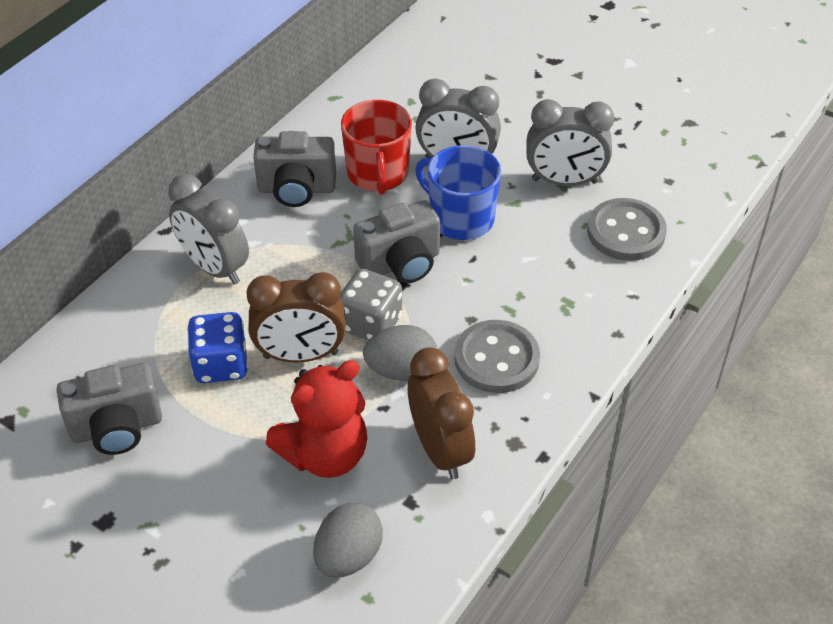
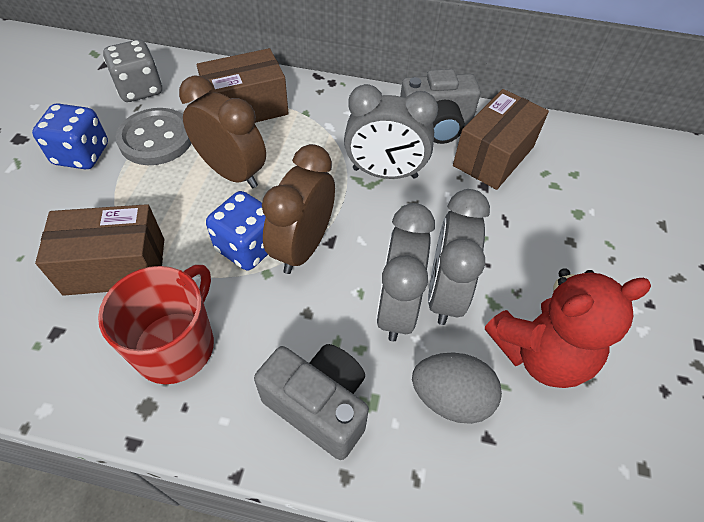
blue dice: [187,312,248,383] = 1 -> [32,103,108,169] [206,191,268,270] = 2
blue mug: [415,145,501,240] = 1 -> none = 0
brown box: none = 0 -> [35,204,164,296] [197,48,289,123] [453,89,549,190] = 3
grey button: [454,320,540,393] [587,198,667,261] = 2 -> [116,108,191,165] = 1
grey camera: [56,363,162,455] [253,131,336,207] [353,200,440,283] = 3 -> [254,344,369,460] [400,69,481,144] = 2
grey egg: [313,503,383,578] [363,325,437,381] = 2 -> [412,353,502,424] = 1

